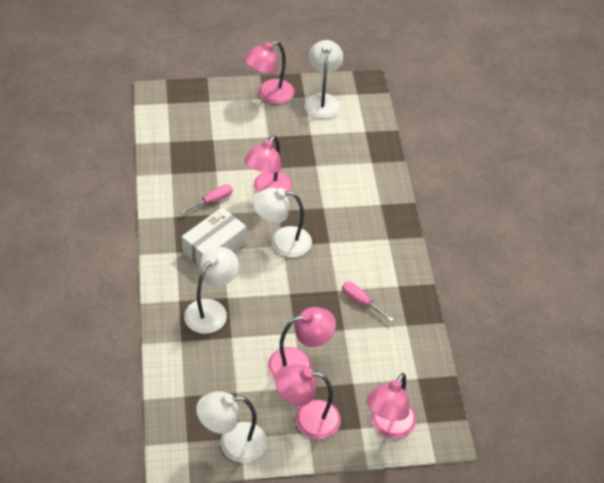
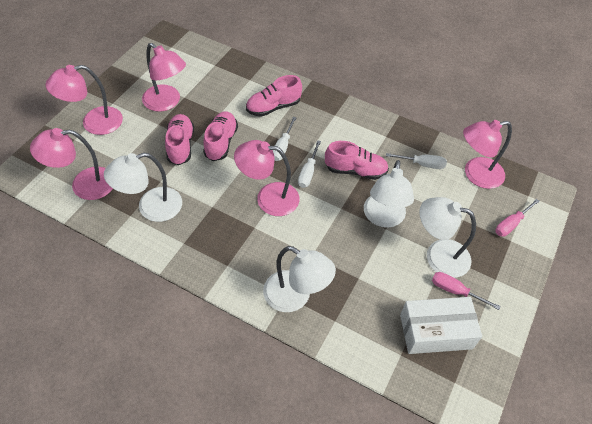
pink shoe: none = 0 -> [165,114,194,165] [203,111,238,161] [246,75,302,117] [325,141,389,180] = 4
white screwdriver: none = 0 -> [273,117,296,161] [298,140,321,188] [386,153,447,169] = 3

